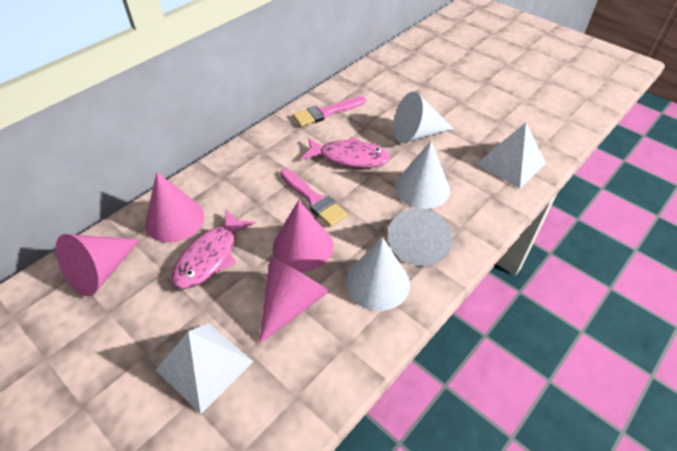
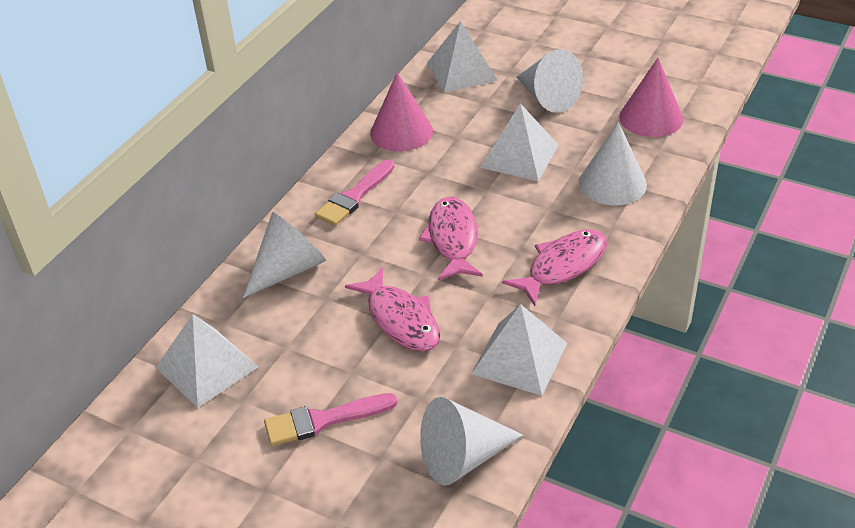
pink cone: [56,234,140,296] [145,172,204,243] [259,257,329,344] [273,200,333,272] = 4 -> [370,72,433,152] [619,58,683,137] = 2
pink fish: [172,210,256,289] [301,137,391,168] = 2 -> [345,267,440,351] [419,197,483,280] [502,230,607,306] = 3
white pyramid: [156,323,253,414] [477,123,546,189] = 2 -> [156,314,258,408] [427,21,498,93] [471,304,567,396] [480,103,559,181] = 4

